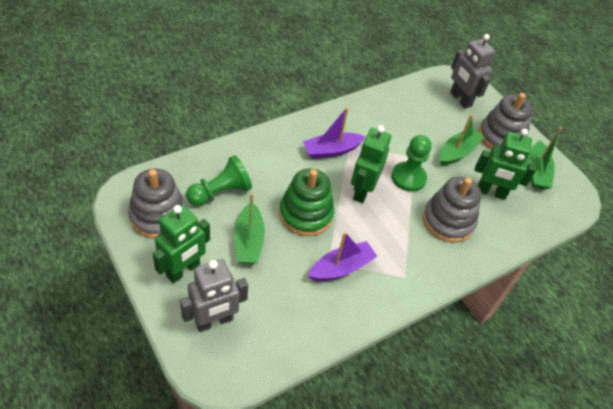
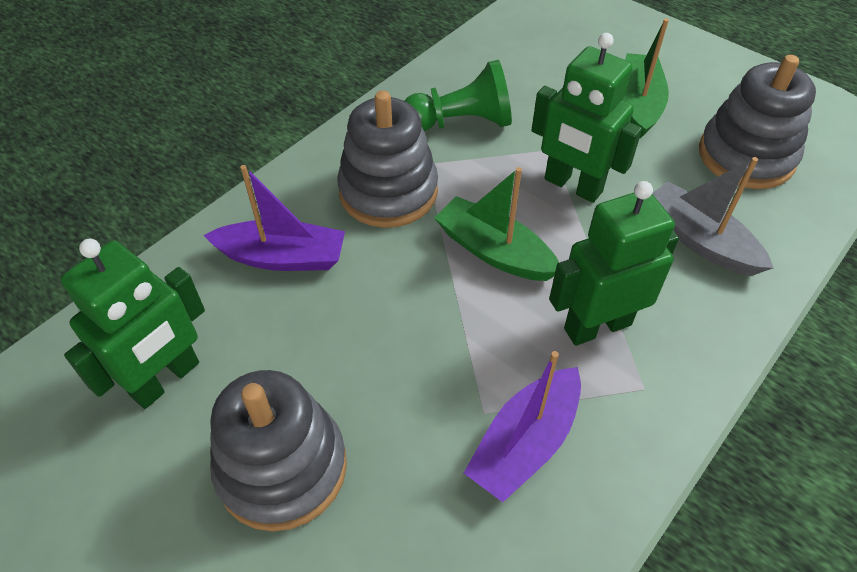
green boat: [234,193,265,264] [440,114,485,166] [529,127,562,190] = 3 -> [434,167,559,281] [622,18,669,139] = 2
green pawn: [186,155,252,206] [391,135,432,192] = 2 -> [404,60,512,131] = 1
green stacking toy: [279,168,334,236] = 1 -> none = 0
grey boat: none = 0 -> [652,157,773,276] = 1
grey robot: [180,259,248,332] [450,34,496,109] = 2 -> none = 0

